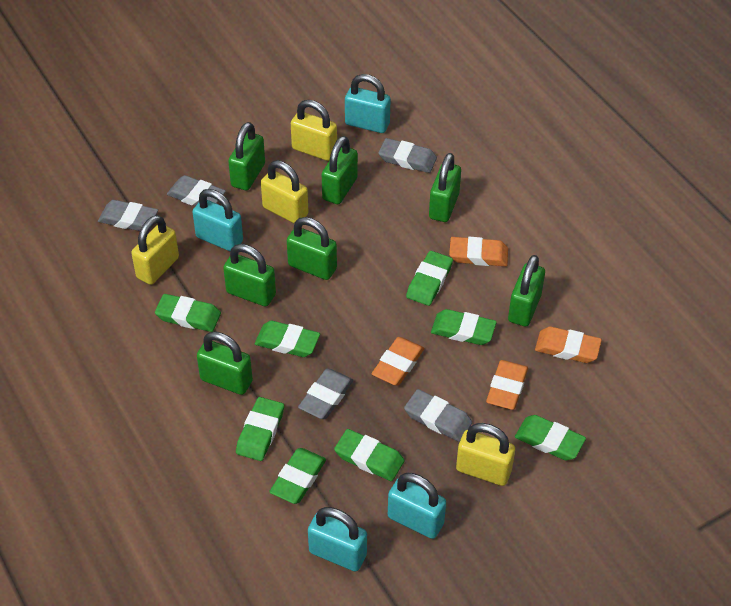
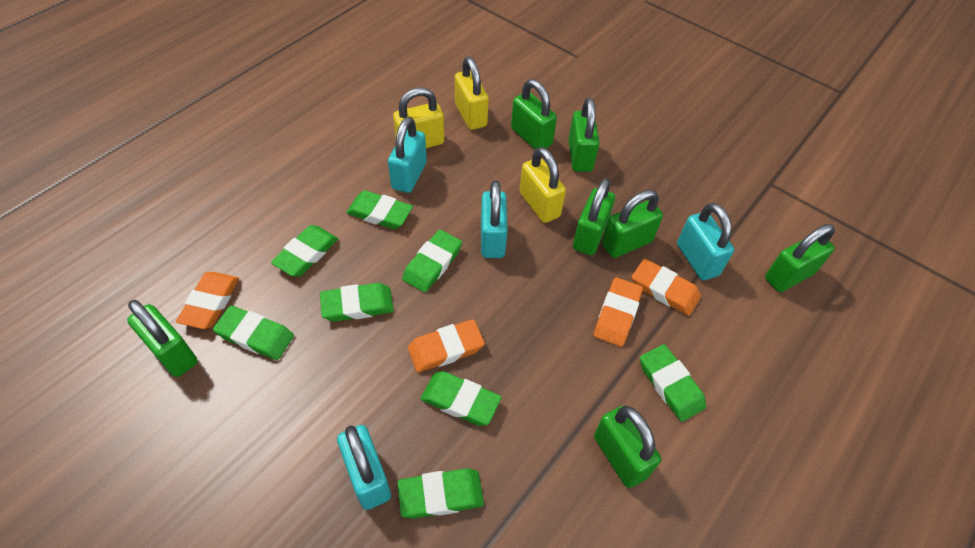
grey eraser: [98,200,158,231] [167,175,226,206] [298,369,354,419] [378,138,437,173] [404,389,472,442] = 5 -> none = 0
yellow padlock: [131,215,179,285] [261,160,308,223] [291,100,337,161] [456,423,515,486] = 4 -> [393,87,444,148] [455,57,489,130] [520,147,566,223] = 3

